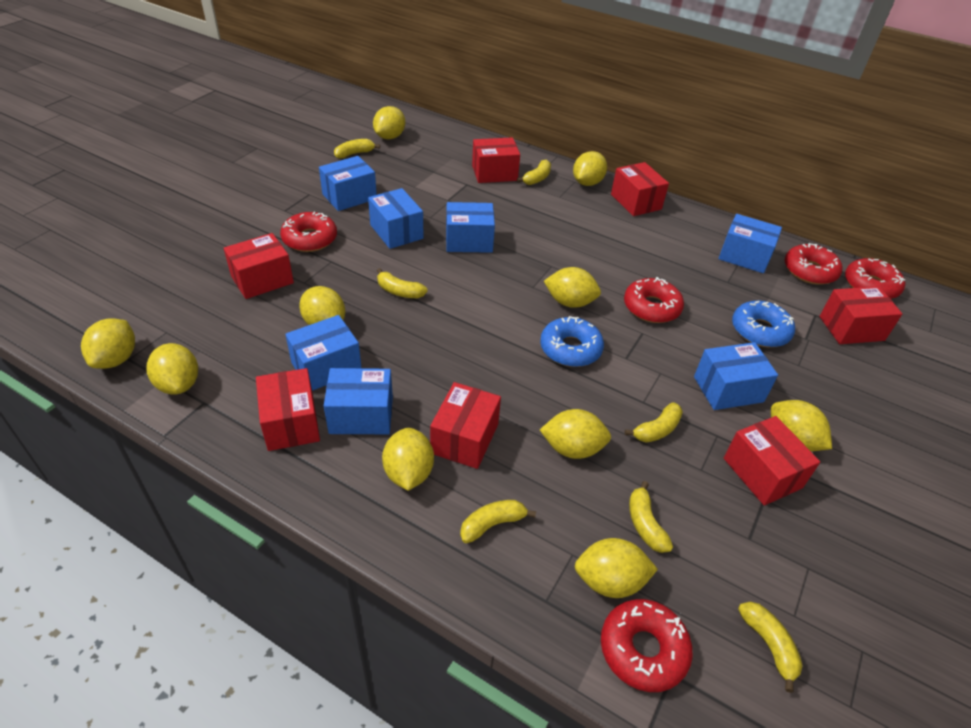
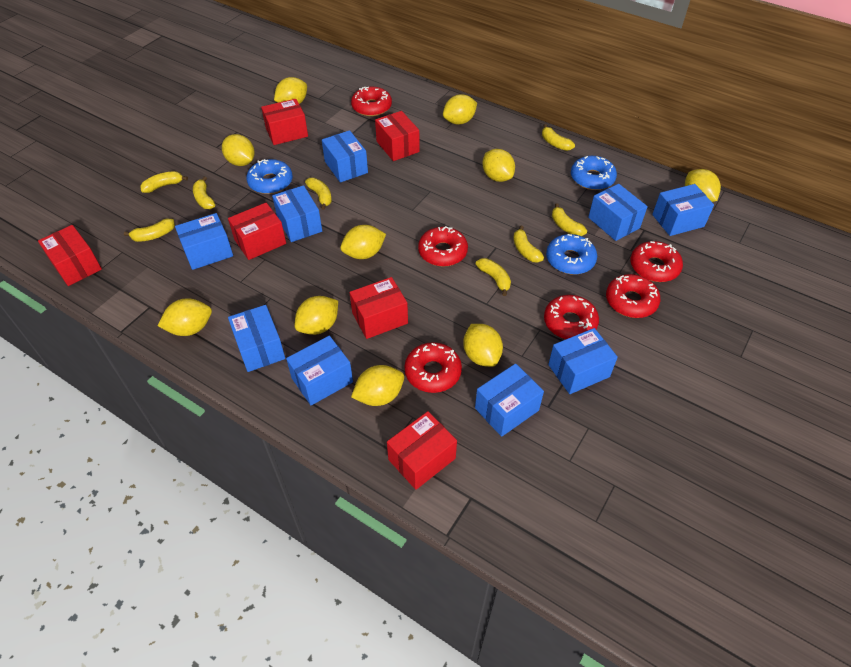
blue box: [285,315,361,391] [319,156,377,211] [324,368,393,434] [368,188,424,249] [446,202,495,253] [694,342,778,410] [718,214,782,273] = 7 -> [175,213,233,270] [228,305,285,372] [272,185,322,242] [286,336,353,405] [322,130,368,183] [475,364,544,437] [548,328,618,394] [588,184,648,241] [652,184,714,236] = 9
blue donut: [540,316,604,367] [732,301,795,347] = 2 -> [246,159,293,194] [546,234,597,274] [571,156,617,190] = 3
red box: [224,233,294,299] [256,368,320,451] [430,382,501,469] [472,137,520,183] [611,162,669,216] [724,416,820,506] [819,286,902,344] = 7 -> [38,225,102,286] [228,203,286,260] [261,99,308,145] [349,277,408,339] [375,111,420,161] [387,411,457,490] = 6
red donut: [280,212,337,252] [601,599,693,692] [624,277,684,323] [785,243,842,285] [845,258,905,299] = 5 -> [351,87,392,116] [404,342,462,393] [418,226,468,267] [544,295,599,339] [606,274,660,318] [630,241,683,282] = 6
yellow banana: [334,139,380,158] [377,268,428,298] [460,500,536,543] [517,159,551,185] [625,402,683,442] [629,481,673,553] [738,602,803,693] = 7 -> [124,219,175,242] [140,171,188,193] [193,177,215,209] [305,178,332,210] [476,258,511,296] [513,226,544,263] [542,124,575,151] [552,203,587,236] = 8

